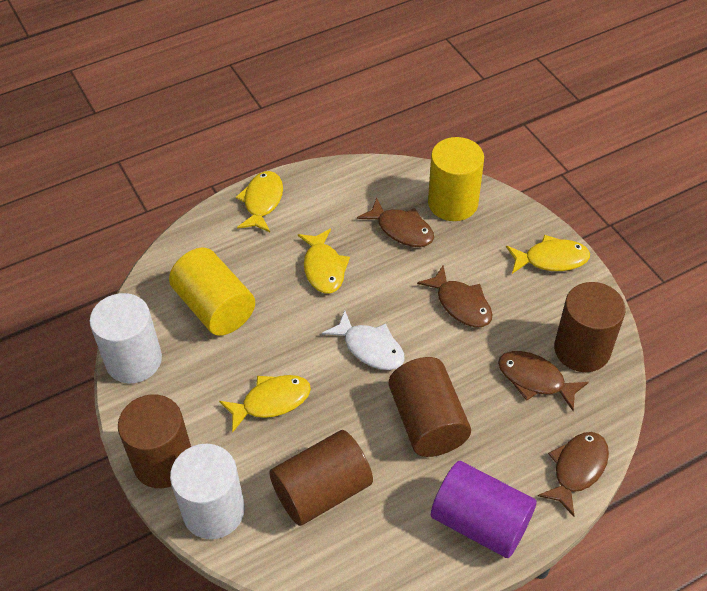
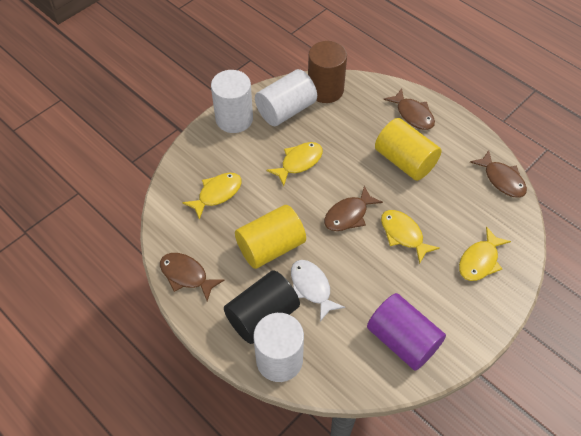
black cylinder: none = 0 -> [224,270,300,344] = 1
brown cylinder: [118,394,191,488] [269,430,373,526] [389,357,471,457] [554,282,626,372] = 4 -> [308,41,347,103] = 1
white cylinder: [90,293,162,384] [170,444,245,539] = 2 -> [211,70,253,133] [253,313,304,382] [255,69,317,126] = 3

